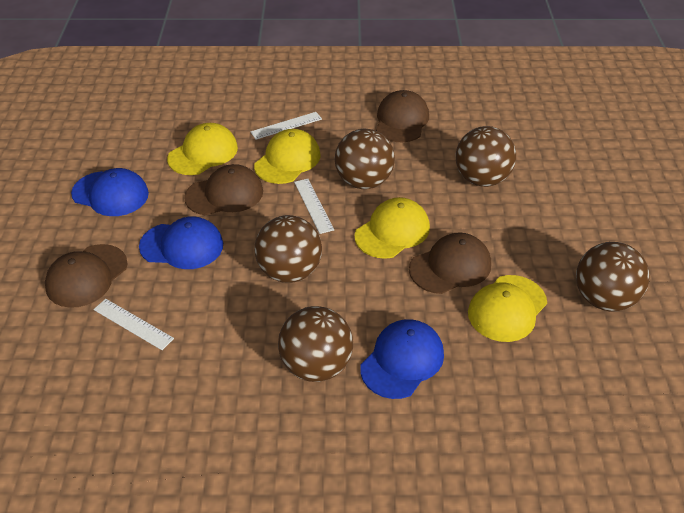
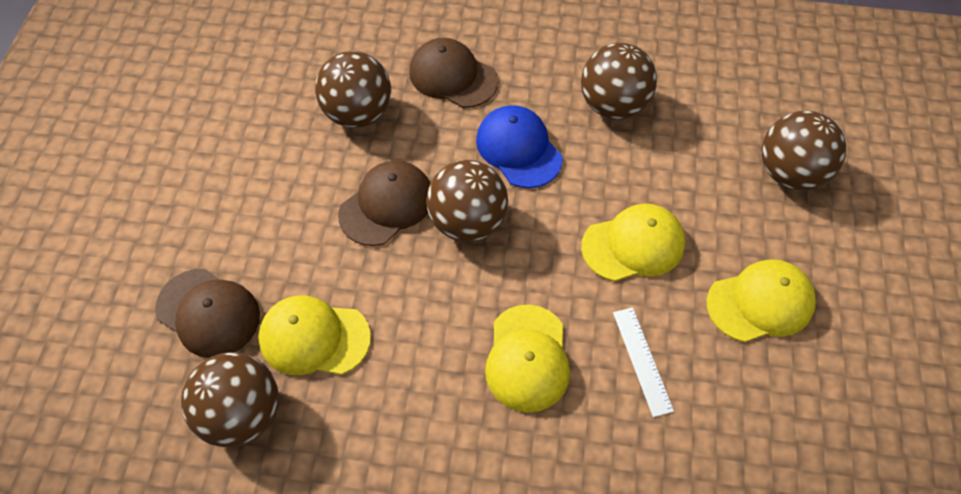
blue cap: [71,168,149,216] [139,216,223,269] [360,319,444,399] = 3 -> [476,105,562,188] = 1
brown cap: [45,244,128,308] [184,164,263,215] [376,90,429,142] [409,233,491,294] = 4 -> [155,269,260,358] [338,160,430,246] [409,38,498,108] = 3
white ruler: [93,299,174,350] [250,112,322,140] [294,179,334,234] = 3 -> [613,307,674,417] = 1

